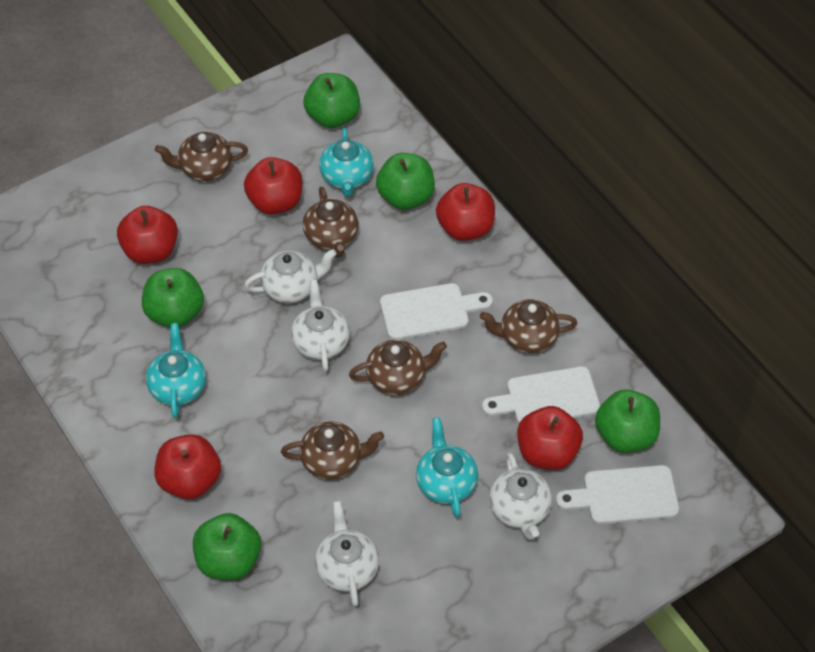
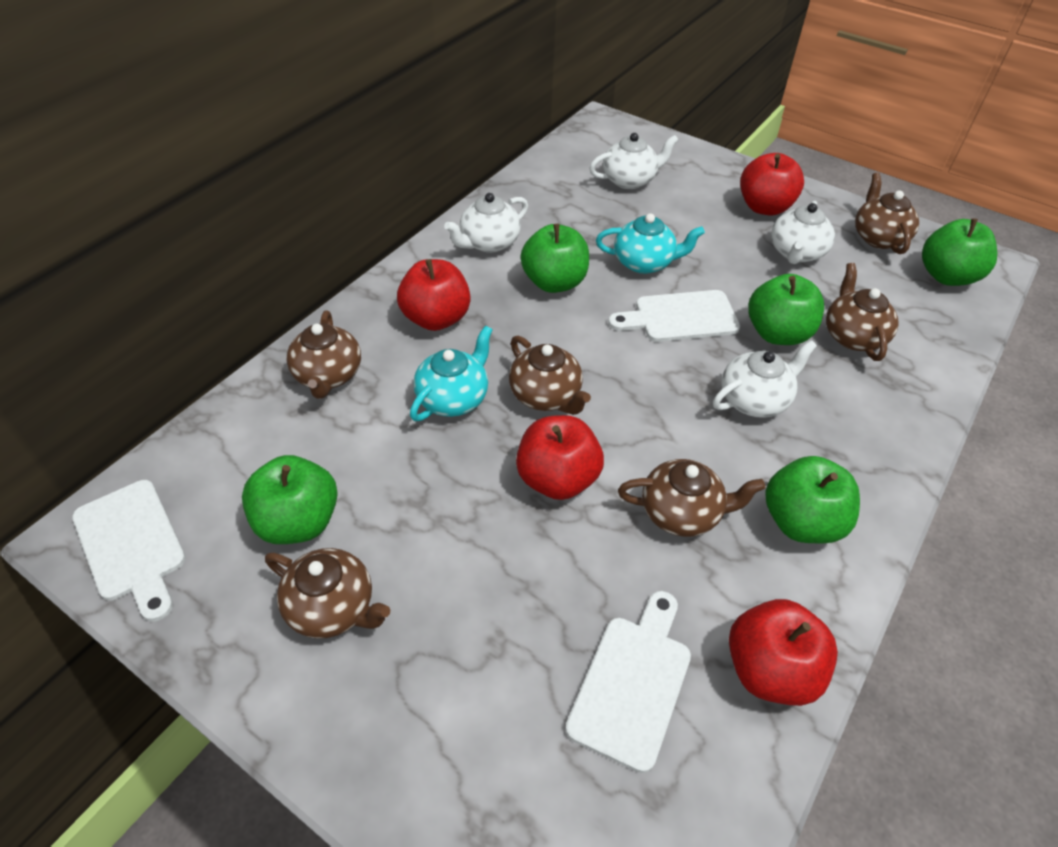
brown teapot: [155,132,248,181] [281,422,384,480] [303,187,359,258] [349,340,447,395] [480,299,577,353] = 5 -> [265,548,390,639] [287,311,361,399] [509,336,591,415] [618,459,765,537] [826,263,899,361] [855,173,919,254] = 6
red apple: [117,206,178,264] [154,434,221,499] [244,157,302,214] [436,183,495,241] [517,406,583,470] = 5 -> [397,259,471,331] [516,415,604,500] [729,599,838,706] [740,153,804,216] = 4
turquoise teapot: [146,323,206,418] [319,128,374,197] [416,417,478,517] = 3 -> [410,326,493,421] [596,213,705,274] = 2

